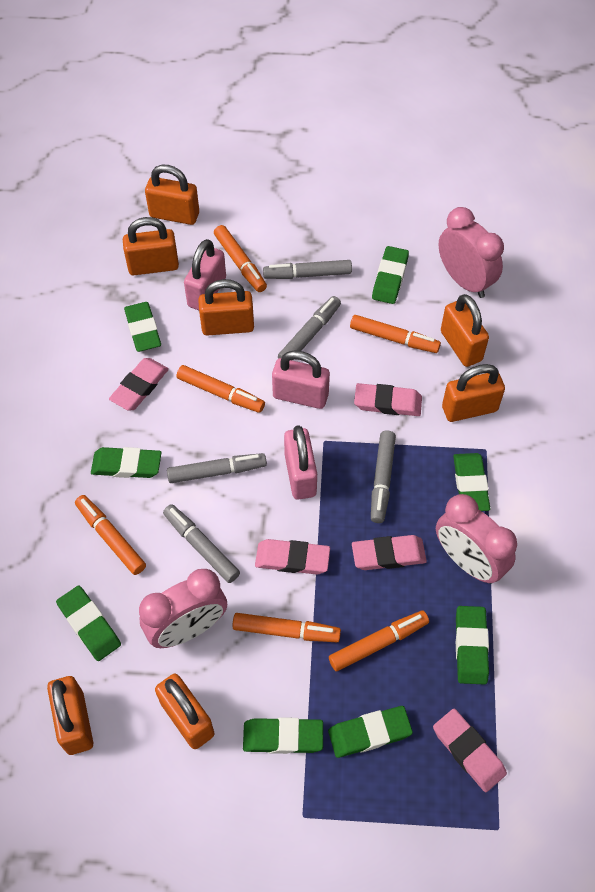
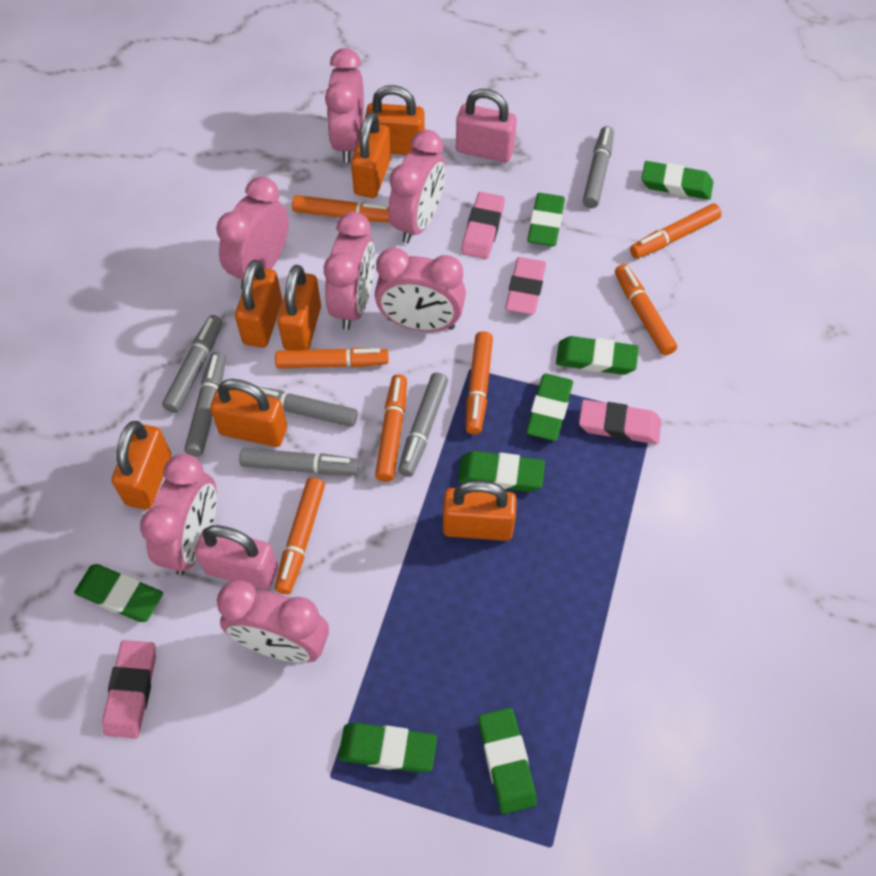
grey marker: [163,504,240,583] [167,453,267,483] [263,260,352,279] [278,296,341,361] [371,430,396,523] = 5 -> [162,315,223,413] [184,352,226,457] [239,448,359,475] [259,387,358,427] [398,373,448,477] [583,126,614,208] = 6
orange marker: [75,495,146,575] [177,365,265,413] [214,225,267,292] [232,613,341,642] [329,610,429,671] [350,315,441,353] = 6 -> [275,348,389,368] [275,477,325,594] [292,195,389,222] [375,374,407,482] [466,331,493,435] [615,264,677,356] [630,204,722,258] = 7
pink clock: [139,569,227,648] [436,494,517,584] [439,207,504,298] = 3 -> [140,454,217,575] [216,177,288,289] [217,580,329,663] [324,212,375,330] [325,48,364,163] [375,248,466,332] [388,130,445,244] = 7
pink eraser: [109,358,169,411] [255,539,330,574] [352,535,427,570] [354,383,422,416] [433,709,507,792] = 5 -> [102,640,156,739] [461,192,505,259] [505,257,546,315] [579,400,661,444] = 4
pink padlock: [184,239,226,310] [272,350,330,409] [284,425,317,500] = 3 -> [195,525,278,590] [456,89,517,162] = 2

